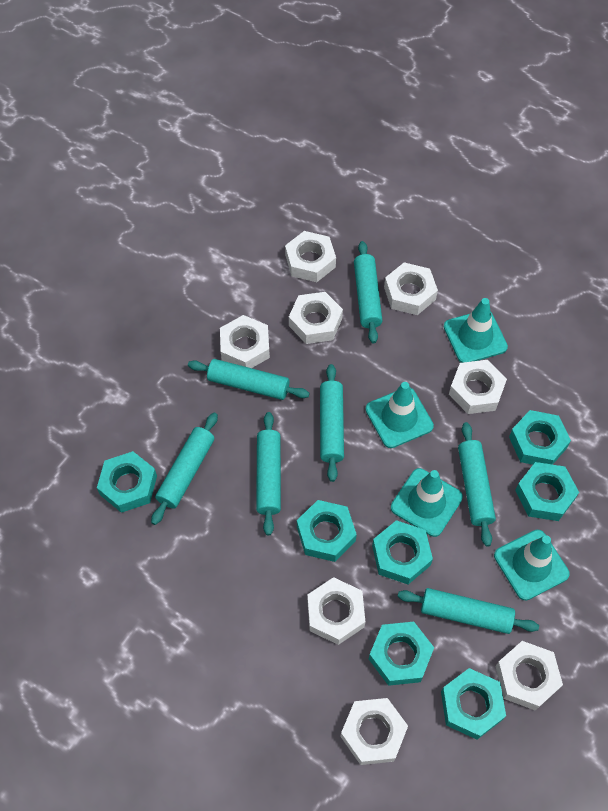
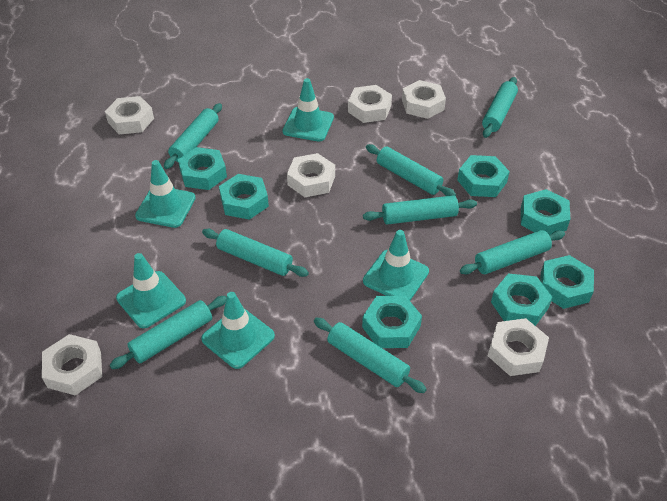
turquoise rolling pin: [151,412,218,525] [188,359,310,400] [256,412,281,535] [320,364,344,482] [354,241,382,343] [397,588,539,634] [458,422,496,547] = 7 -> [110,296,227,369] [164,103,222,169] [202,229,309,277] [314,318,427,393] [363,195,477,225] [366,144,456,196] [460,230,565,275] [482,77,518,138] = 8
turquoise traffic cone: [365,382,434,448] [391,468,463,537] [444,298,508,363] [494,530,570,600] = 4 -> [116,253,186,328] [135,160,196,228] [201,292,275,369] [282,78,334,142] [363,230,429,301] = 5
white nut: [220,315,270,368] [285,231,336,282] [289,292,343,344] [307,577,365,645] [340,698,408,765] [384,262,438,315] [449,360,507,414] [495,641,563,711] = 8 -> [42,334,102,395] [105,96,154,134] [287,153,335,197] [348,85,392,123] [402,80,446,119] [488,318,549,376] = 6

